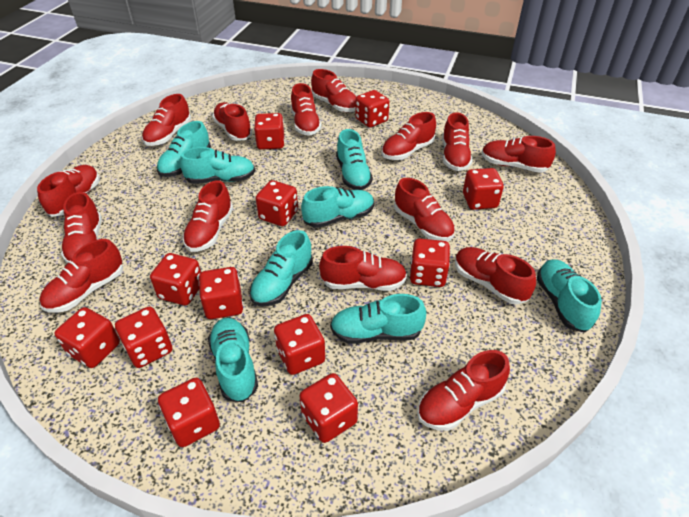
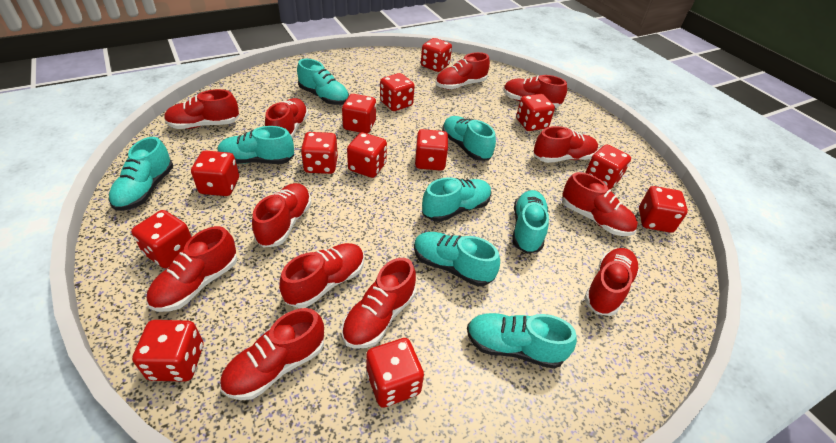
red dice: [55,307,120,368] [115,307,172,368] [150,253,201,306] [158,378,220,447] [199,267,243,319] [254,113,285,150] [256,180,298,226] [274,314,325,375] [300,373,358,443] [355,90,389,128] [410,238,450,287] [463,168,504,210] = 12 -> [131,210,191,268] [132,320,203,382] [191,150,239,196] [301,132,338,174] [342,94,376,133] [347,132,387,178] [366,338,424,408] [380,73,415,111] [415,129,448,171] [421,38,452,72] [516,94,555,131] [585,145,631,189] [639,186,688,233] = 13
red shoe: [37,165,100,217] [40,239,123,313] [61,192,102,263] [142,94,191,146] [183,181,233,252] [212,102,252,141] [291,83,322,136] [311,69,356,112] [319,246,407,291] [382,112,436,160] [394,178,455,241] [417,350,510,431] [442,112,473,171] [455,247,536,304] [482,136,556,173] = 15 -> [146,226,238,312] [164,89,239,129] [220,308,324,400] [252,183,311,248] [265,98,309,138] [279,243,364,308] [342,258,416,349] [435,52,490,89] [503,75,567,108] [534,126,598,163] [563,172,638,236] [584,248,639,316] = 12

